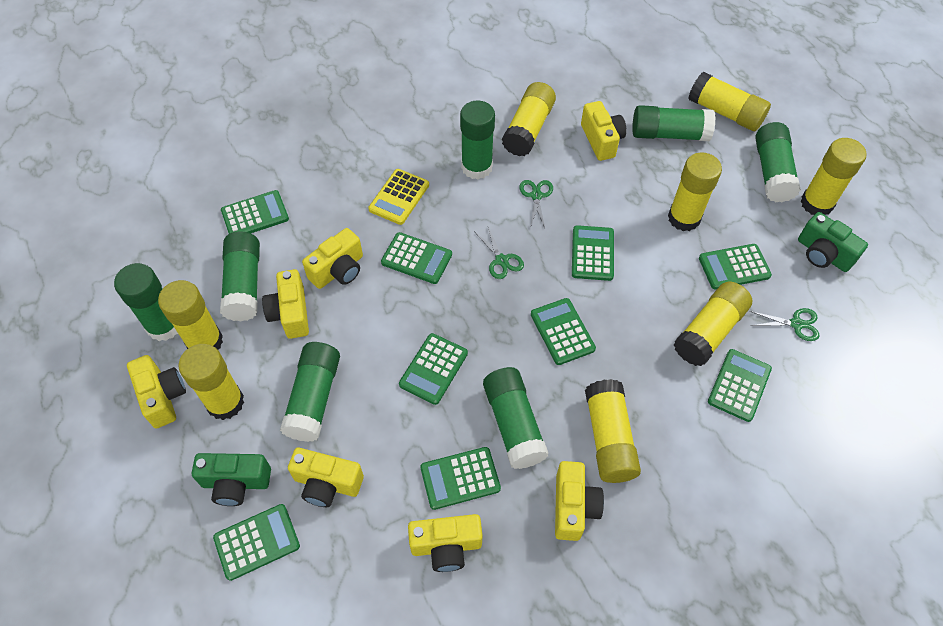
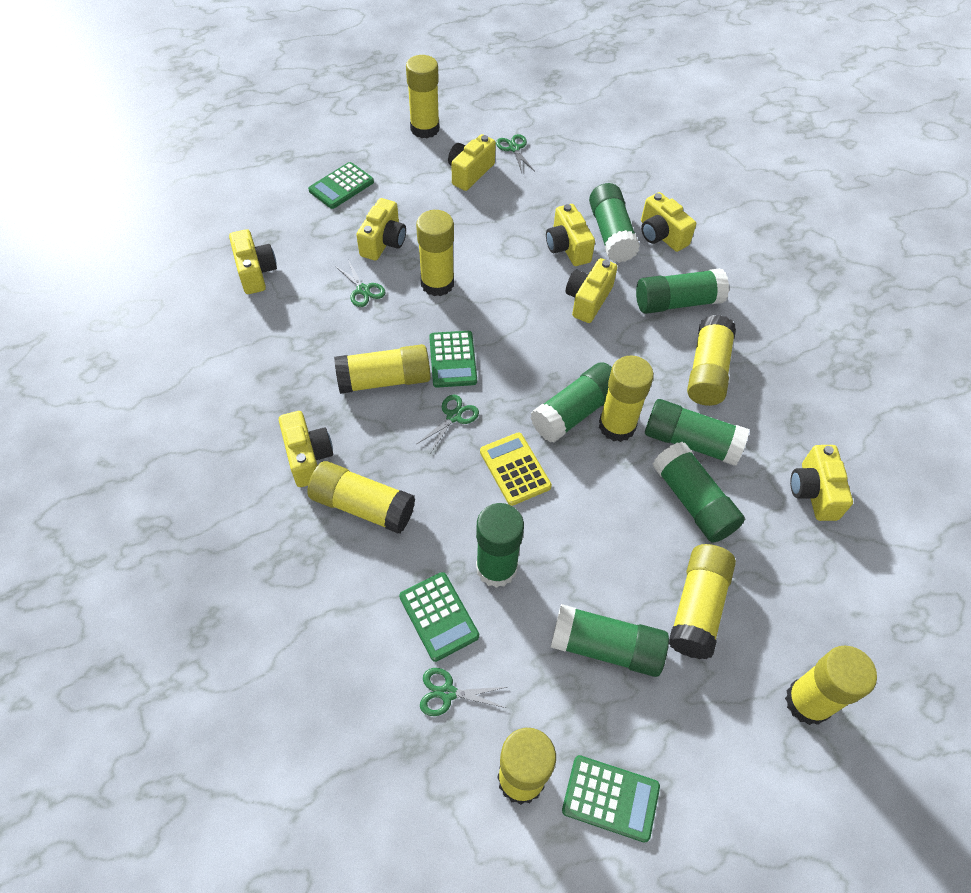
green calculator: [213,504,300,581] [221,190,289,234] [381,232,452,284] [399,333,468,405] [420,447,501,510] [531,298,596,365] [572,225,614,281] [699,244,772,290] [708,349,772,422] = 9 -> [308,162,374,209] [399,572,479,662] [429,331,477,388] [562,755,660,843] = 4
green camera: [192,453,271,506] [798,212,868,272] = 2 -> none = 0
green scissors: [474,227,524,279] [519,180,553,228] [750,308,819,341] = 3 -> [334,260,385,307] [417,394,479,453] [420,668,507,716] [496,134,534,173] = 4
yellow camera: [127,355,186,428] [262,269,309,339] [288,448,364,507] [302,228,363,289] [408,514,483,572] [555,461,604,541] [581,101,627,161] = 7 -> [229,229,277,294] [279,411,333,487] [356,198,406,261] [448,134,496,191] [546,204,595,266] [566,258,617,323] [641,192,696,252] [790,445,853,521] = 8
yellow glue stick: [158,280,223,350] [178,344,244,420] [502,82,556,156] [585,379,641,483] [668,152,722,231] [674,282,752,366] [688,72,771,131] [801,138,866,215] = 8 -> [307,461,415,533] [334,344,431,394] [406,55,439,138] [416,210,454,296] [497,728,556,805] [599,355,654,442] [669,544,736,659] [687,315,736,406] [785,645,877,725] = 9

